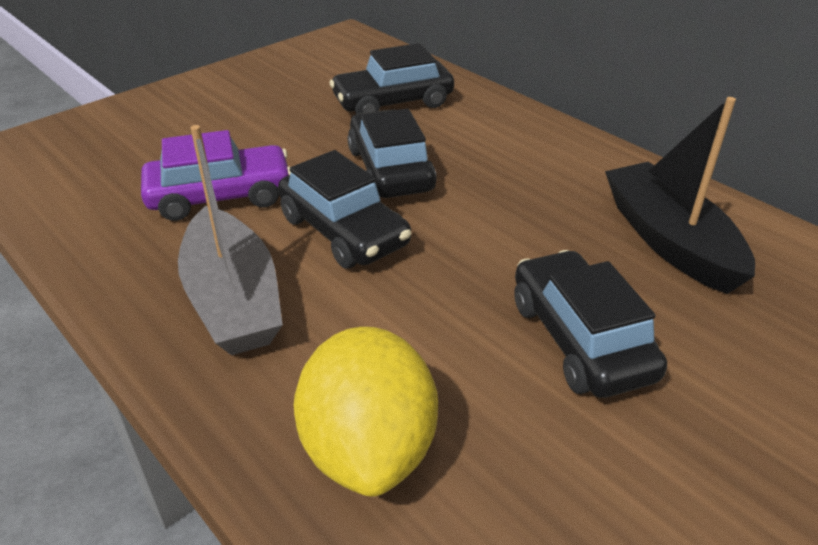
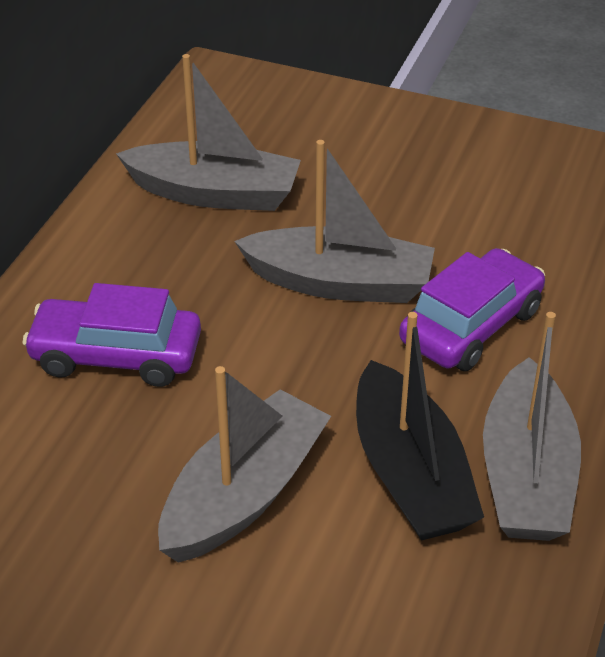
black car: [278,150,411,269] [329,43,454,114] [348,109,437,198] [514,250,667,398] = 4 -> none = 0
grey boat: [178,125,283,355] = 1 -> [116,54,301,211] [158,366,331,563] [234,140,435,303] [483,312,581,541] = 4
purple car: [141,130,291,221] = 1 -> [22,283,201,387] [399,248,545,371] = 2
yellow lemon: [294,327,438,497] = 1 -> none = 0

